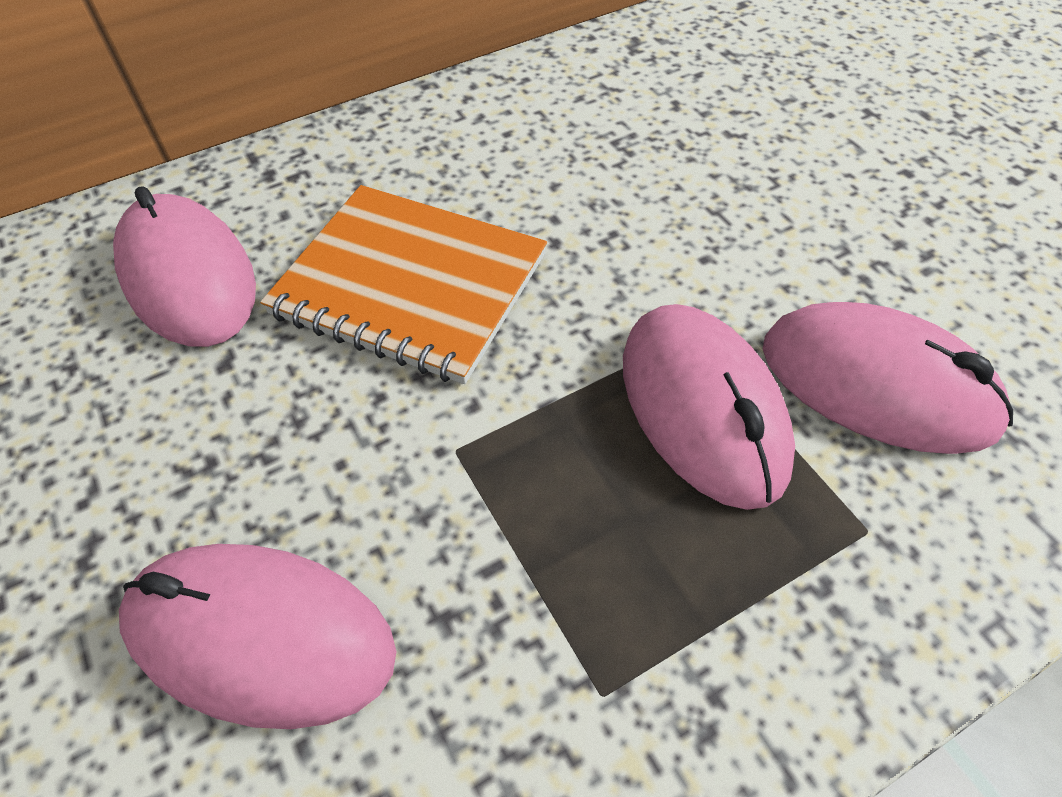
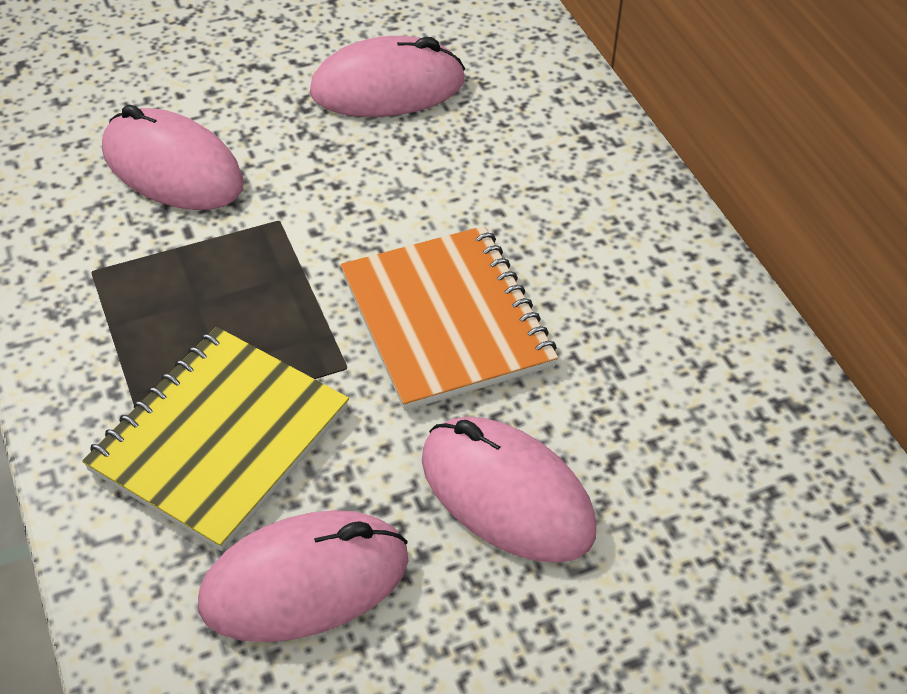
yellow notebook: none = 0 -> [82,327,349,551] = 1

